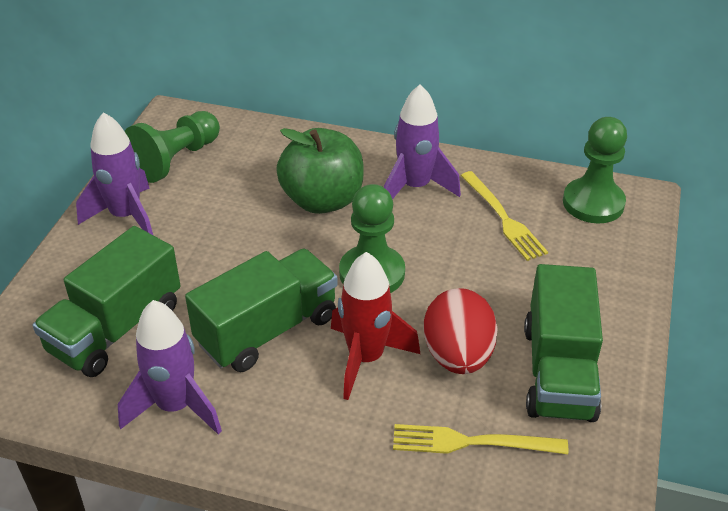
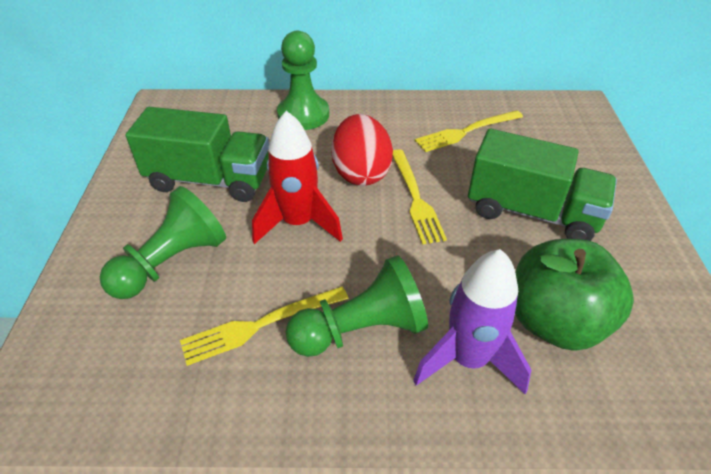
green truck: [33,226,181,377] [185,249,338,372] [524,264,603,422] = 3 -> [126,107,269,202] [468,129,617,241] = 2
purple rocket: [76,112,153,235] [118,300,222,435] [384,84,461,199] = 3 -> [413,249,531,394] = 1
yellow fork: [393,424,568,454] [461,171,548,261] = 2 -> [180,286,349,366] [392,149,447,244] [415,110,523,152] = 3

